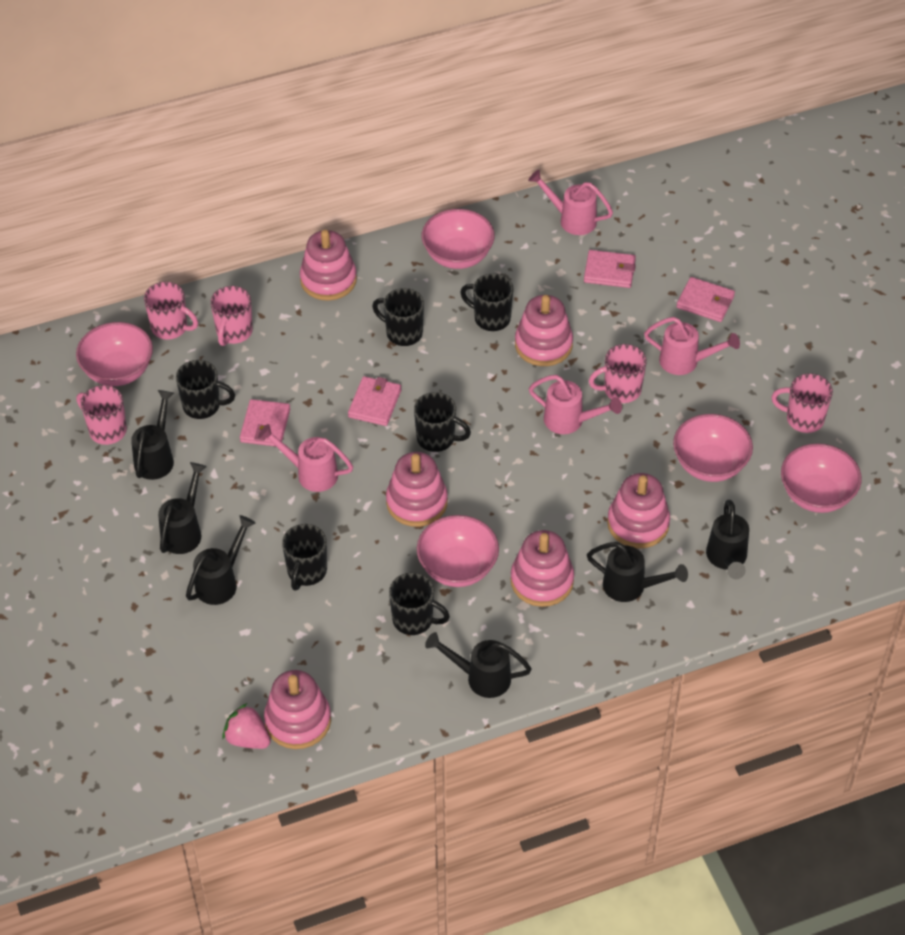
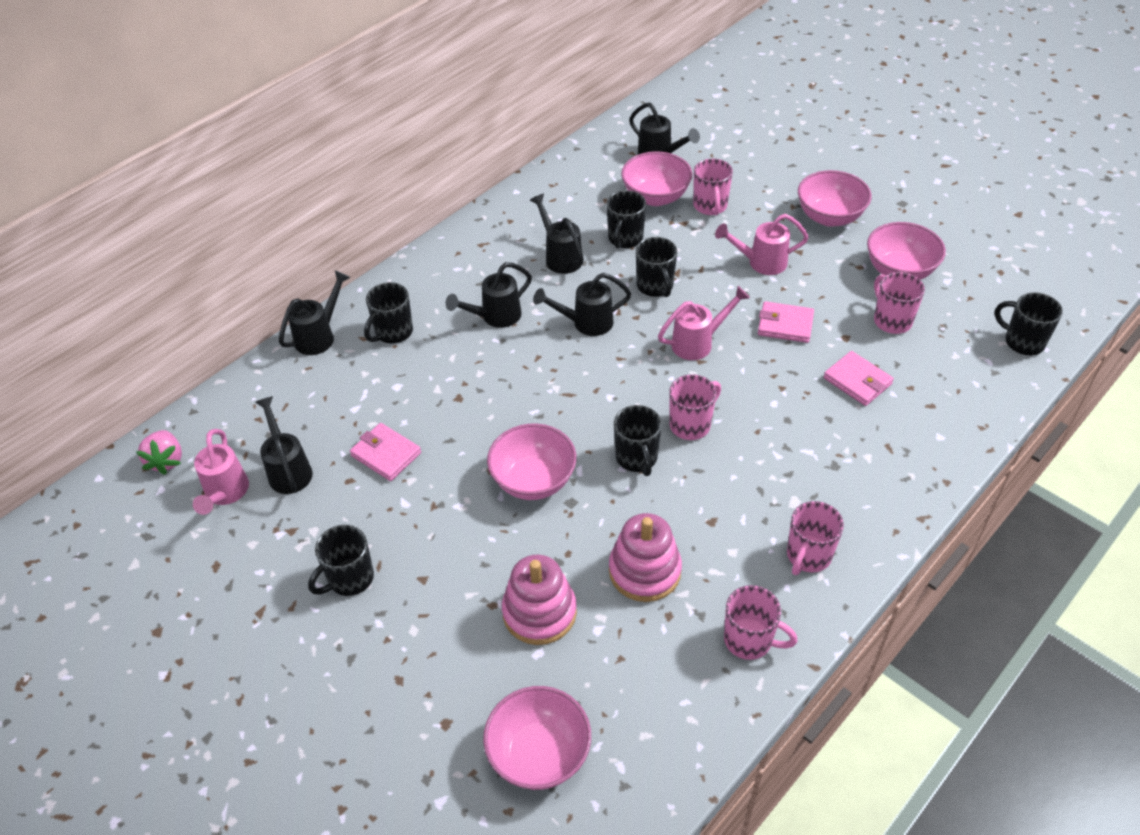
pink stacking toy: [264,670,331,749] [300,230,357,301] [386,452,448,527] [510,530,574,607] [515,295,573,366] [607,473,670,548] = 6 -> [502,554,577,645] [609,513,682,602] = 2
pink wallet: [240,399,290,446] [348,376,401,426] [584,250,636,288] [676,277,735,322] = 4 -> [350,423,421,481] [758,301,814,343] [824,351,894,406] = 3
pink watering can: [258,424,353,492] [528,170,613,235] [529,375,622,434] [644,317,740,375] = 4 -> [193,429,249,515] [658,286,750,360] [715,214,809,275] = 3

